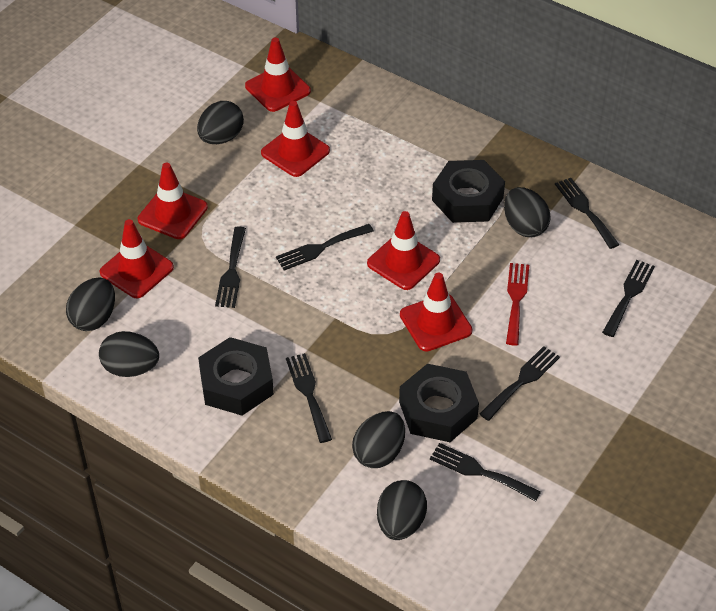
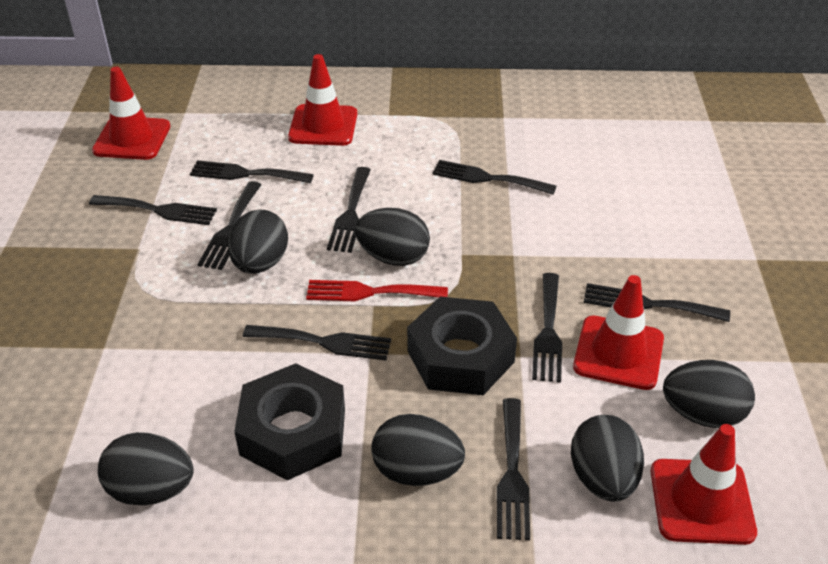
black fork: [215,226,246,308] [276,224,374,270] [286,353,332,443] [430,443,541,502] [479,346,560,421] [555,178,619,249] [602,260,655,337] = 7 -> [89,195,217,225] [190,160,314,183] [198,181,262,270] [243,325,391,360] [327,167,371,253] [432,160,557,195] [497,398,530,540] [532,273,562,383] [584,283,730,322] = 9
black nut: [198,337,274,415] [399,364,479,442] [432,160,505,223] = 3 -> [234,363,345,480] [407,297,517,395] = 2
red traffic cone: [100,219,174,298] [138,163,208,239] [245,37,311,112] [261,101,330,177] [367,211,440,290] [400,273,472,352] = 6 -> [92,67,170,160] [288,54,357,146] [573,275,664,390] [651,424,757,545] = 4

